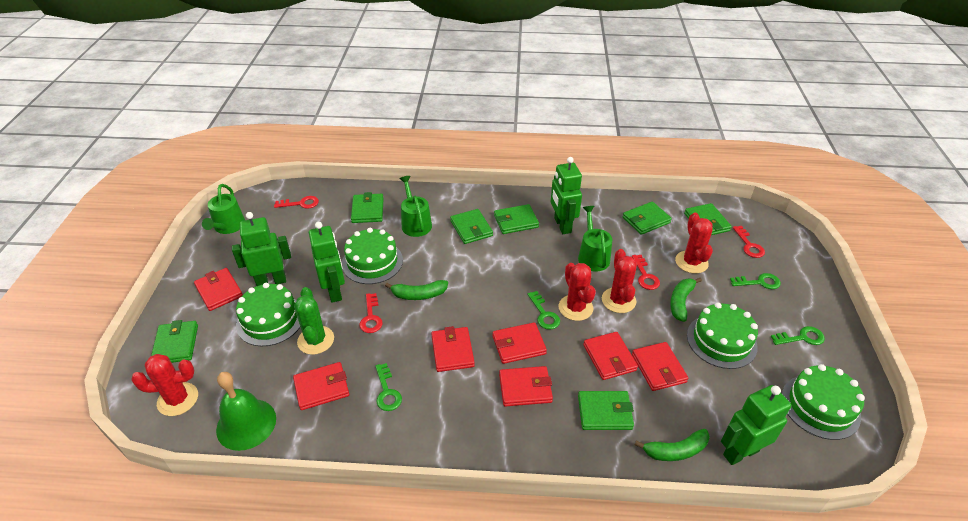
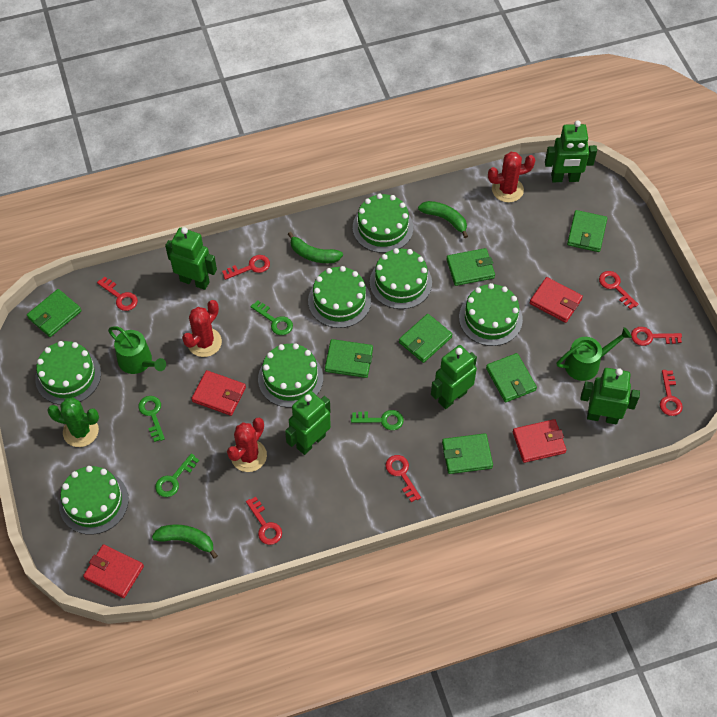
green bell: [216,372,276,451] = 1 -> none = 0
green cake: [236,283,300,346] [342,228,403,284] [687,302,758,369] [782,364,865,440] = 4 -> [35,341,101,405] [59,466,129,535] [258,343,323,408] [308,266,371,328] [353,193,413,253] [370,248,432,309] [459,283,523,346] = 7
green robot: [232,212,291,286] [309,222,345,303] [551,157,582,234] [721,385,791,465] = 4 -> [165,227,217,290] [285,391,331,455] [431,345,477,409] [545,120,597,182] [581,368,640,424] = 5
green watering can: [202,184,245,234] [400,176,432,237] [578,206,612,271] = 3 -> [108,326,166,374] [557,327,632,381] = 2
red cactus: [131,354,198,416] [559,263,596,321] [602,249,637,313] [675,212,713,274] = 4 -> [182,300,222,357] [227,418,267,472] [488,152,535,202] = 3
red key: [274,196,319,209] [359,293,383,333] [632,255,660,290] [733,226,765,258] = 4 -> [97,277,138,311] [222,255,270,280] [246,497,282,545] [385,455,421,502] [599,271,638,309] [631,327,682,346] [660,370,683,416] = 7
red wallet: [194,268,243,311] [293,362,349,410] [431,326,475,372] [492,322,547,364] [499,366,553,406] [583,332,638,380] [632,342,688,391] = 7 -> [83,544,144,598] [191,370,246,416] [513,419,567,463] [530,277,583,323] = 4

